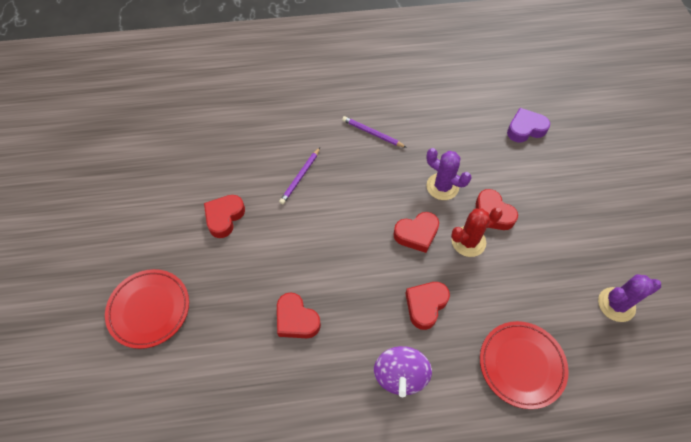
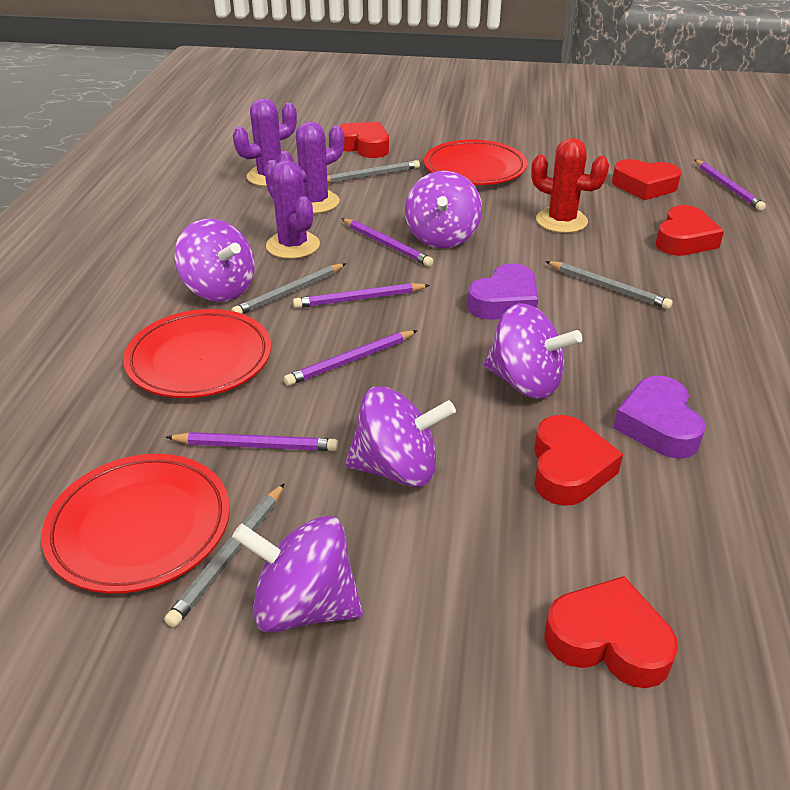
grey pencil: none = 0 -> [165,483,285,627] [231,263,346,314] [327,160,420,183] [545,261,673,309] = 4
purple cactus: [426,148,471,200] [598,274,661,322] = 2 -> [233,98,297,186] [264,160,320,259] [277,121,344,214] = 3
purple heart: [507,108,550,143] = 1 -> [467,263,538,320] [613,376,706,459] = 2
purple pencil: [279,148,320,205] [342,116,407,148] = 2 -> [166,432,338,451] [284,330,418,386] [293,283,430,308] [341,218,433,267] [694,159,766,211] = 5
purple spinning top: [374,346,432,397] = 1 -> [175,219,255,302] [232,516,363,633] [345,386,456,487] [405,171,482,248] [484,304,582,399] = 5
red plate: [105,269,189,349] [480,321,569,409] = 2 -> [41,454,230,593] [123,309,271,398] [424,139,527,185] = 3

